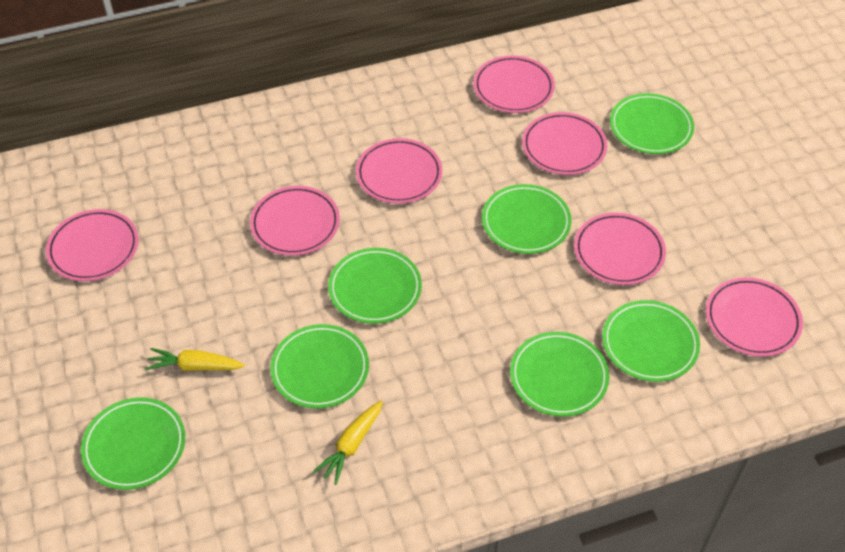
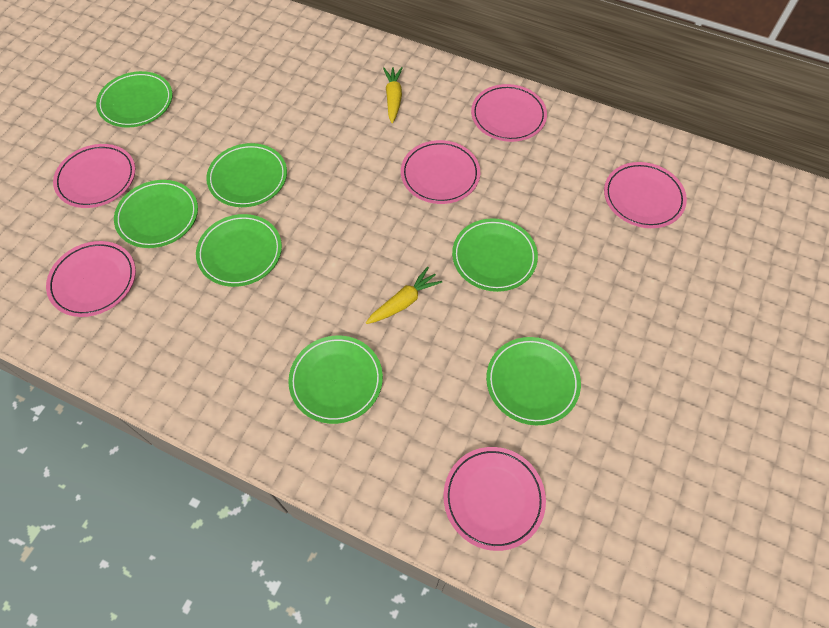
pink plate: [46,209,139,281] [250,186,340,256] [356,138,442,204] [473,55,555,113] [522,112,607,175] [574,213,666,285] [706,277,803,357] = 7 -> [46,241,136,317] [53,144,135,208] [401,140,480,204] [443,447,546,551] [471,84,547,142] [604,162,687,228] = 6

